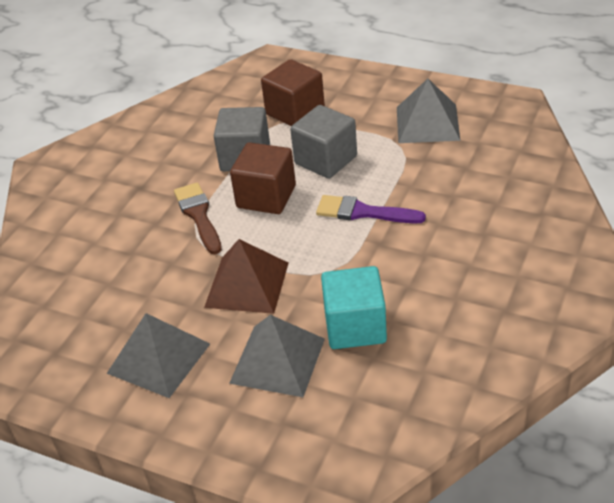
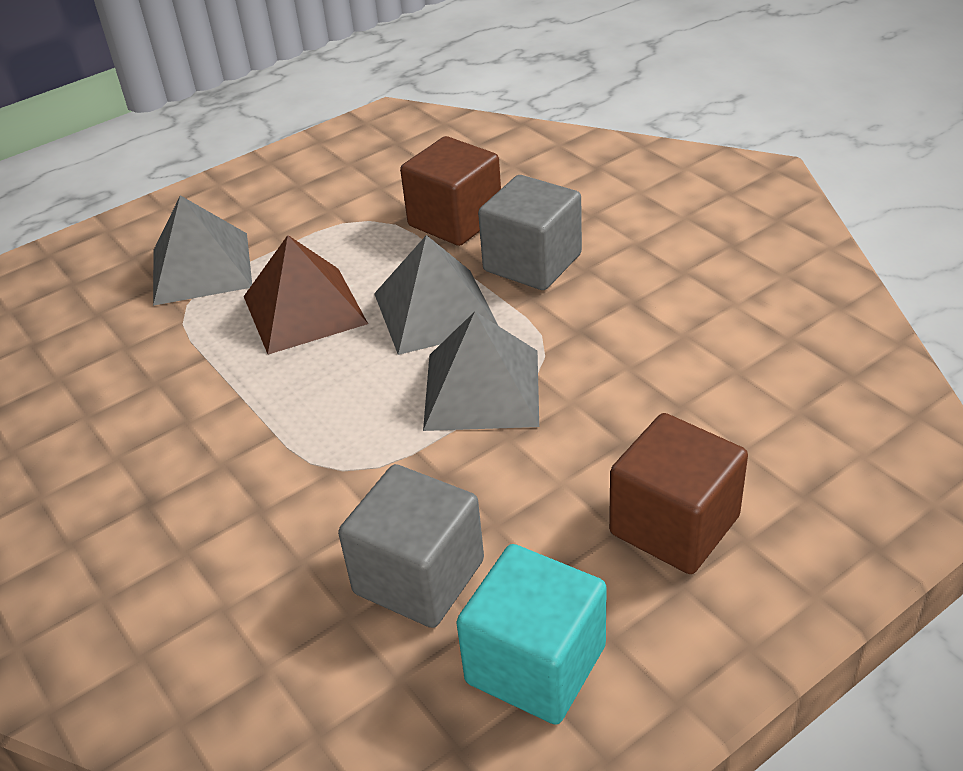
brown brush: [174,182,222,254] = 1 -> none = 0
purple brush: [316,195,426,224] = 1 -> none = 0

